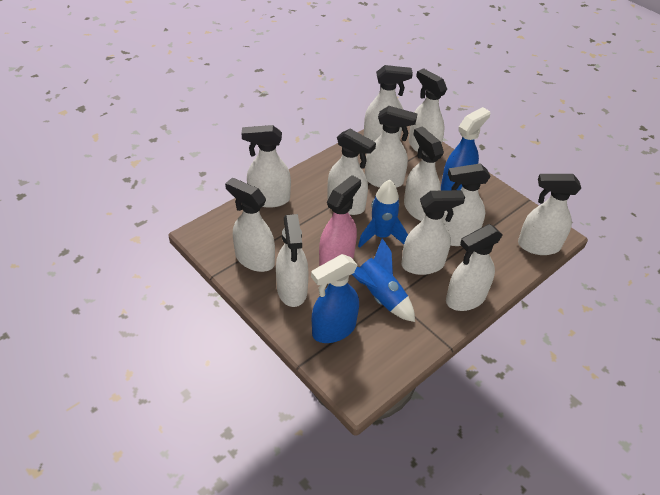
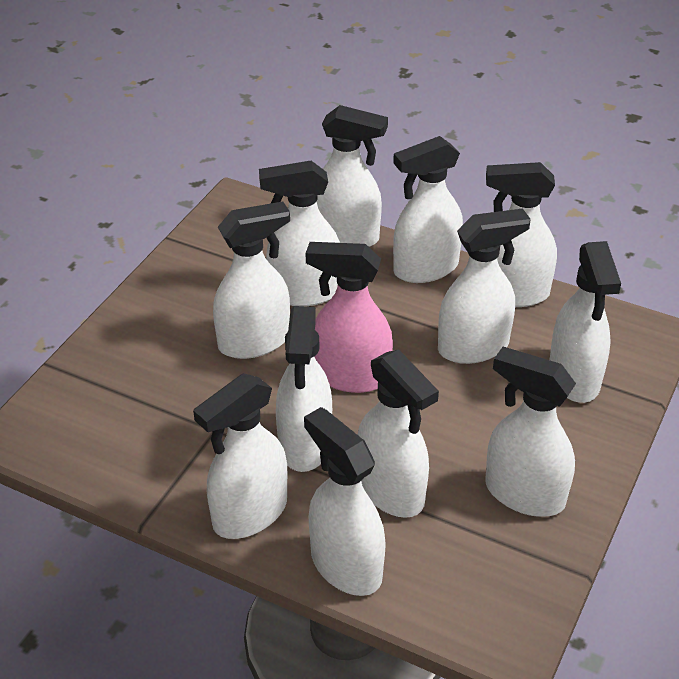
blue rocket: [352,238,415,322] [358,180,408,248] = 2 -> none = 0
blue spray bottle: [311,254,359,343] [441,107,490,191] = 2 -> none = 0

